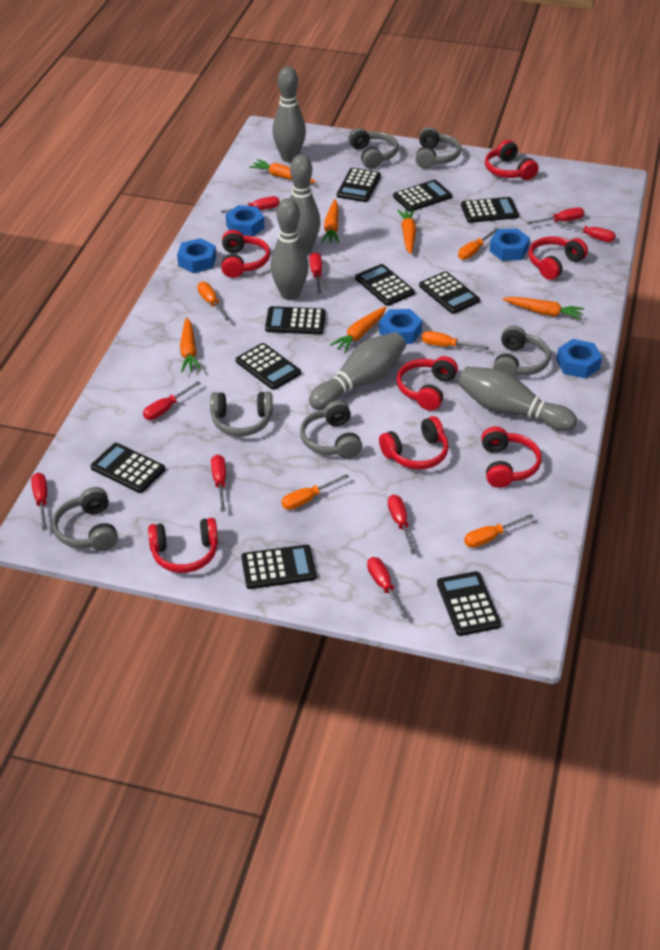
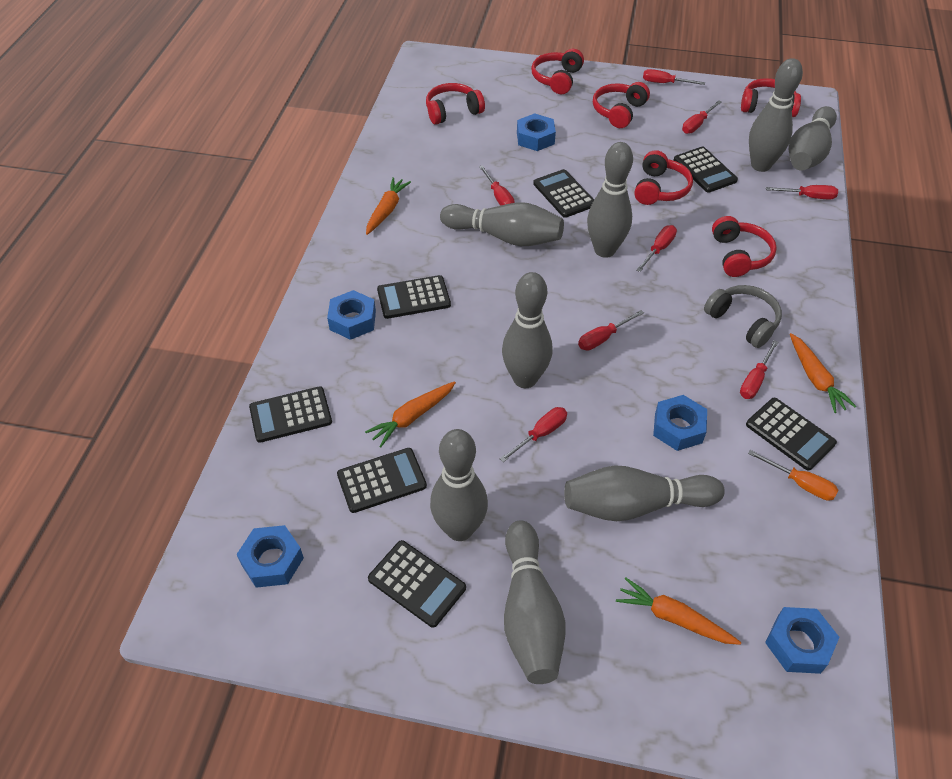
black calculator: [91,443,165,493] [236,343,301,390] [241,545,316,589] [265,306,326,335] [337,168,381,202] [355,264,415,306] [393,180,452,212] [419,271,480,314] [437,571,501,636] [461,197,519,223] = 10 -> [249,386,332,443] [337,448,427,513] [368,540,466,628] [377,275,451,319] [533,169,594,218] [674,147,738,193] [746,398,837,471] = 7
grey bowling pin: [270,198,309,300] [272,67,306,162] [290,155,320,254] [309,332,406,410] [458,366,577,431] = 5 -> [430,429,488,541] [440,202,564,246] [502,272,553,388] [504,520,565,684] [564,465,725,521] [587,142,633,258] [749,58,803,172] [789,106,837,171] = 8
grey headphones: [52,487,118,551] [210,392,273,437] [300,400,362,459] [349,128,398,169] [415,127,461,169] [493,326,551,376] = 6 -> [704,285,782,348] = 1
orange carrot: [180,317,201,372] [249,159,316,183] [322,199,339,243] [330,306,387,353] [397,209,416,254] [502,297,584,320] = 6 -> [365,381,456,447] [366,177,411,235] [616,578,741,645] [790,333,856,413] = 4
orange screwdriver: [197,282,230,321] [281,474,349,510] [422,331,489,350] [458,228,497,260] [464,514,534,548] = 5 -> [748,450,838,501] = 1
red headphones: [148,518,218,573] [221,230,270,278] [379,416,449,470] [397,356,458,411] [481,426,542,488] [485,140,539,180] [529,236,588,280] = 7 -> [426,83,485,125] [531,49,584,94] [593,82,650,128] [634,150,693,205] [712,216,777,277] [741,78,801,117] = 6
red screwdriver: [31,473,47,530] [143,381,201,420] [211,454,226,512] [221,196,280,213] [310,252,322,294] [367,557,409,619] [388,495,416,554] [527,207,584,224] [556,221,616,242] = 9 -> [479,165,515,206] [500,407,567,462] [578,310,644,351] [636,225,677,272] [643,69,705,85] [682,100,721,134] [740,340,779,399] [766,185,838,199] = 8

